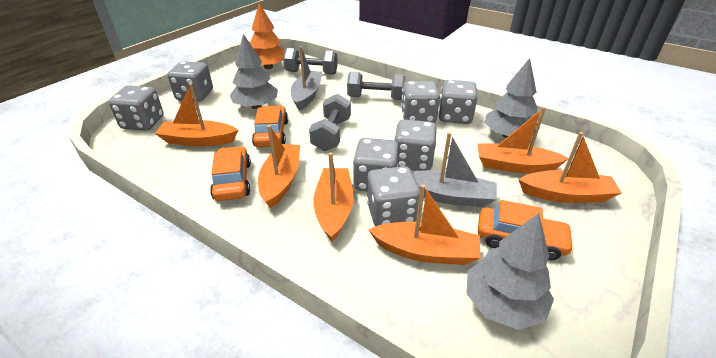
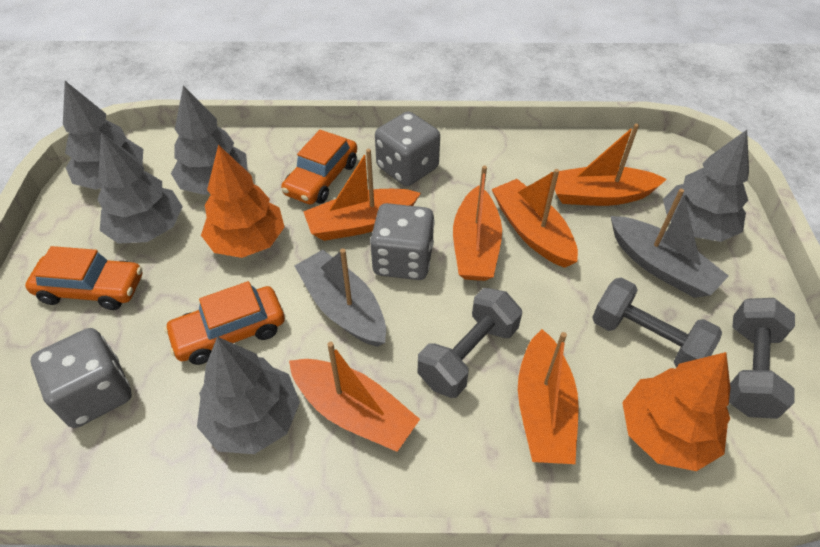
grey dice: [109,86,164,130] [167,61,213,102] [353,138,399,191] [366,166,420,226] [394,119,437,171] [401,81,440,123] [439,80,477,124] = 7 -> [31,328,132,428] [370,203,435,280] [375,111,440,186] = 3
grey tree: [230,34,278,109] [466,213,554,330] [485,58,540,138] = 3 -> [63,81,143,190] [97,132,183,244] [171,86,248,195] [197,337,300,454] [663,130,749,242] = 5
orange tree: [250,3,285,69] = 1 -> [201,145,285,258] [622,352,730,471] = 2

